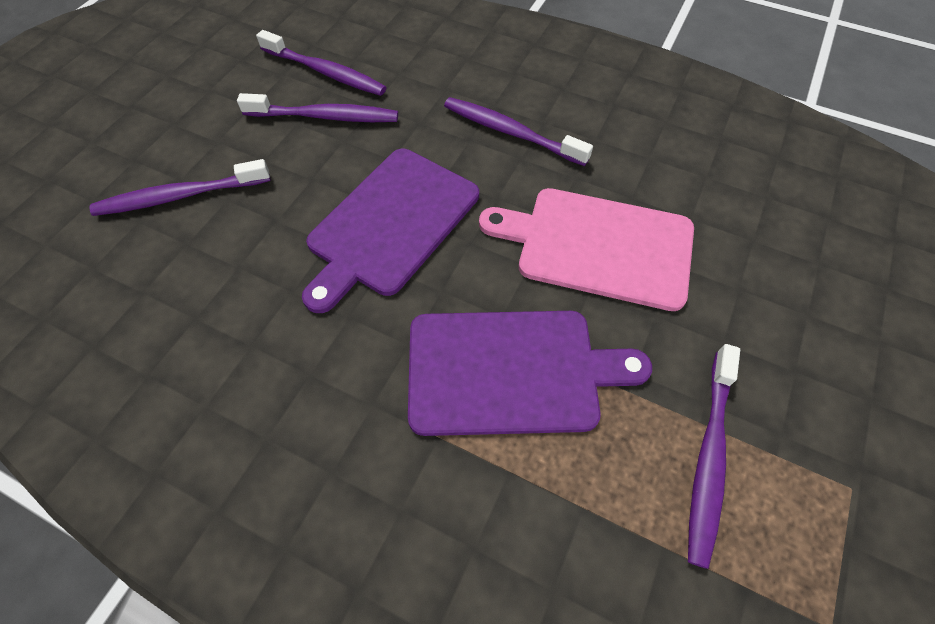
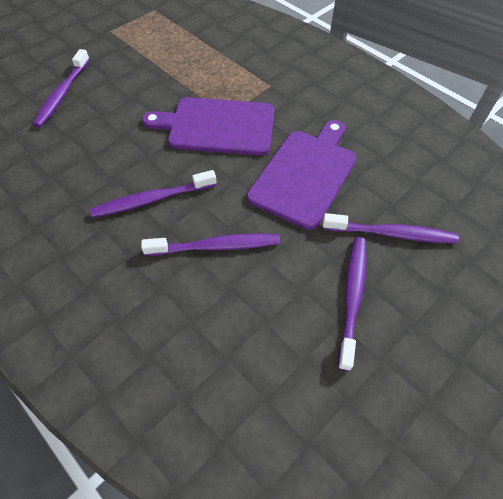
pink cutting board: [479,188,694,311] = 1 -> none = 0

